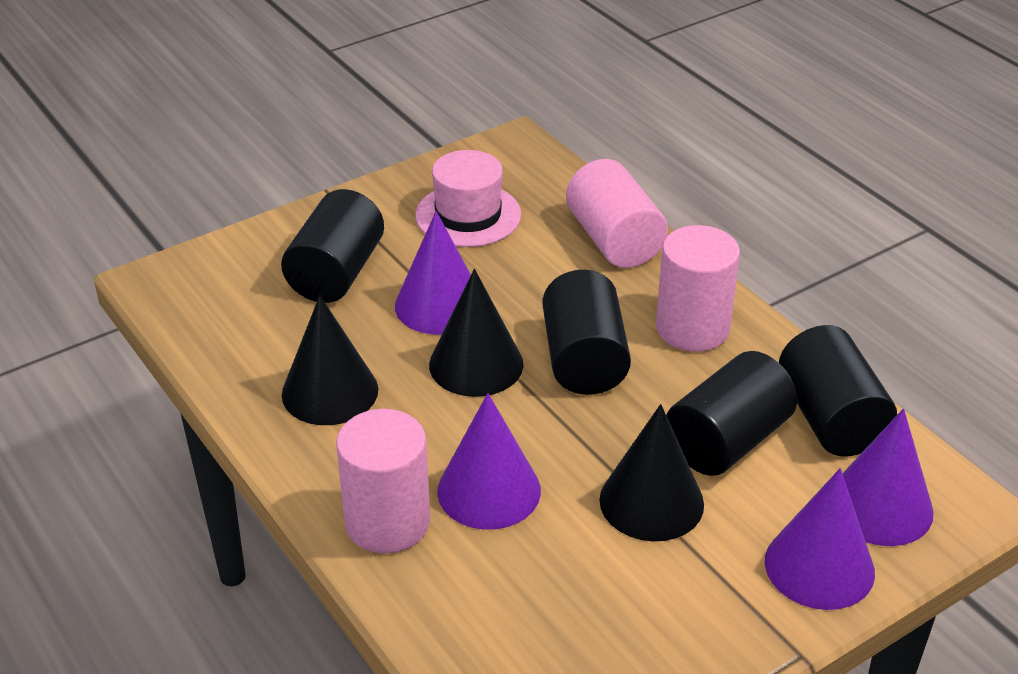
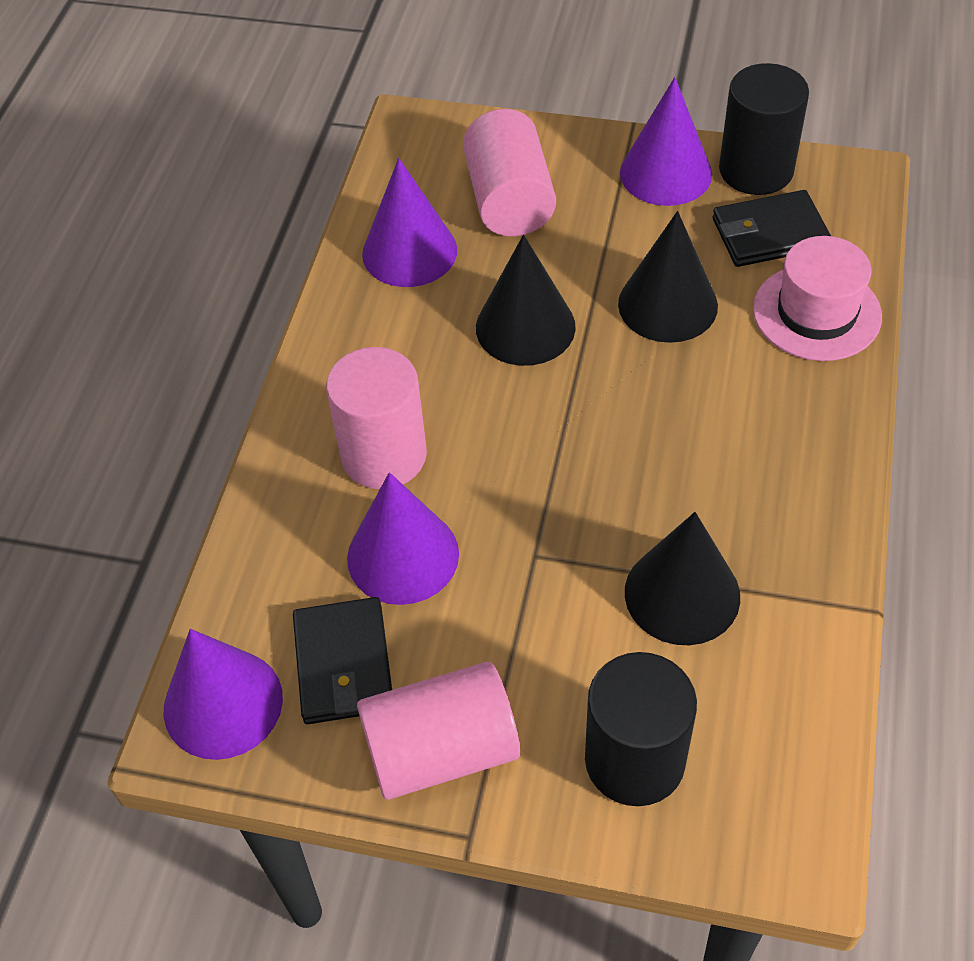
black cylinder: [281,189,384,303] [543,270,631,395] [666,351,797,476] [779,325,897,456] = 4 -> [585,652,697,806] [719,63,809,195] = 2
black wallet: none = 0 -> [293,597,392,724] [713,190,831,267] = 2

